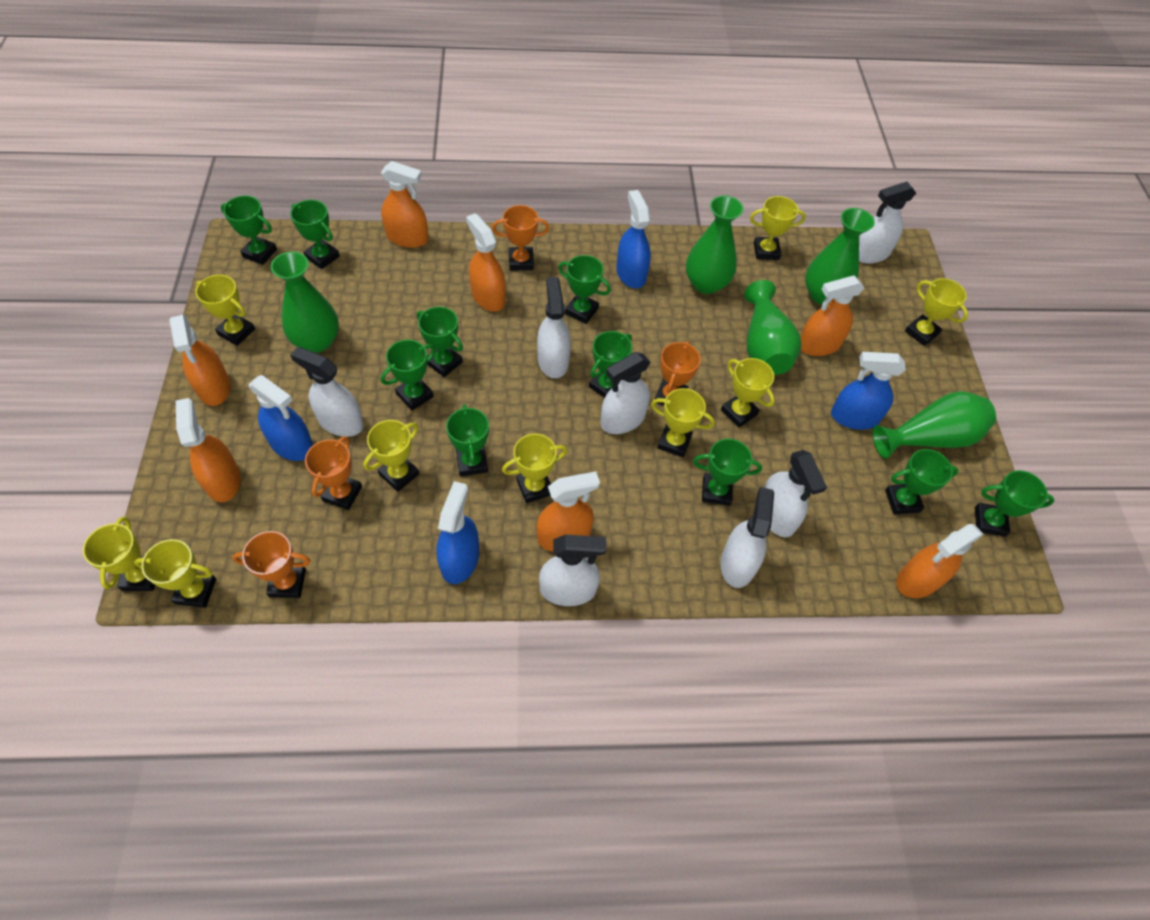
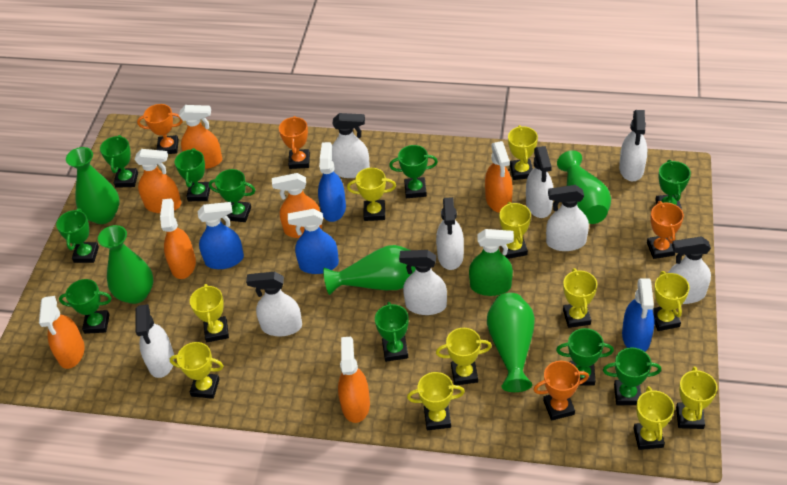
green spray bottle: none = 0 -> [469,229,514,296] = 1
white spray bottle: [290,347,364,437] [537,277,571,378] [539,534,606,606] [600,352,650,434] [721,487,774,588] [764,450,827,537] [859,182,916,264] = 7 -> [135,304,174,378] [246,272,302,336] [332,113,370,178] [399,250,447,315] [436,197,464,270] [526,146,553,218] [546,185,589,251] [619,110,647,181] [668,237,711,304] = 9
yellow trophy: [83,517,155,591] [134,539,216,608] [196,275,255,346] [363,420,419,492] [502,434,568,503] [651,388,715,457] [721,358,775,428] [750,196,806,260] [905,278,968,346] = 9 -> [170,342,223,399] [190,284,229,342] [347,168,396,221] [407,372,465,430] [436,328,492,385] [499,202,531,259] [508,125,538,180] [563,268,597,328] [634,386,674,450] [653,271,690,331] [676,367,717,429] = 11

